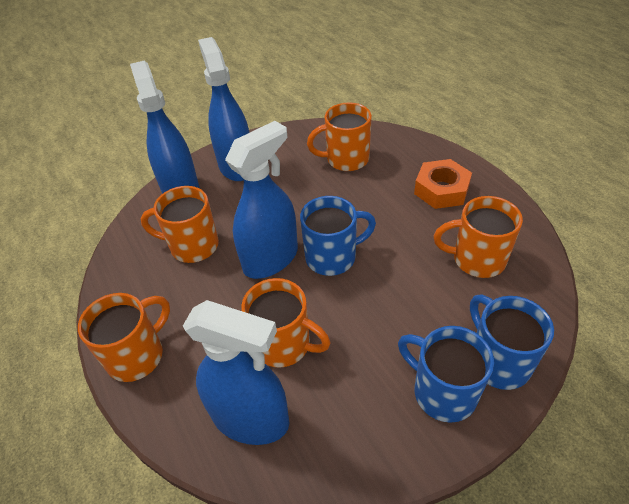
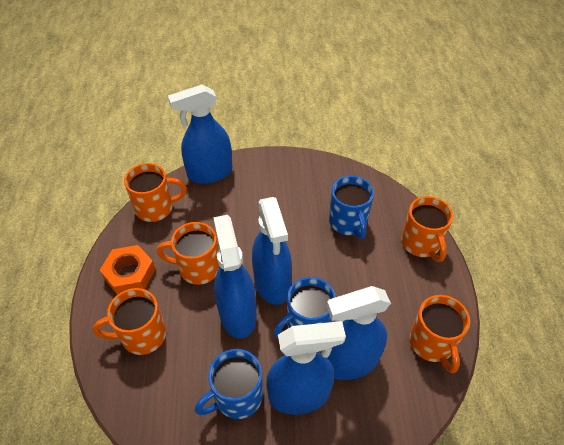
blue spray bottle: [130,61,200,194] [183,300,289,445] [198,37,250,181] [225,121,298,279] = 4 -> [168,84,233,184] [213,215,257,339] [252,197,292,305] [266,321,346,415] [327,286,391,380] = 5

